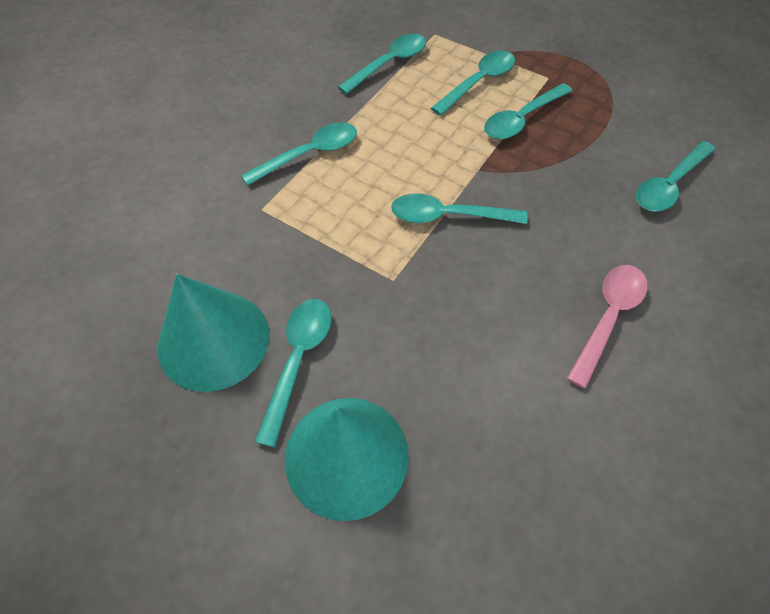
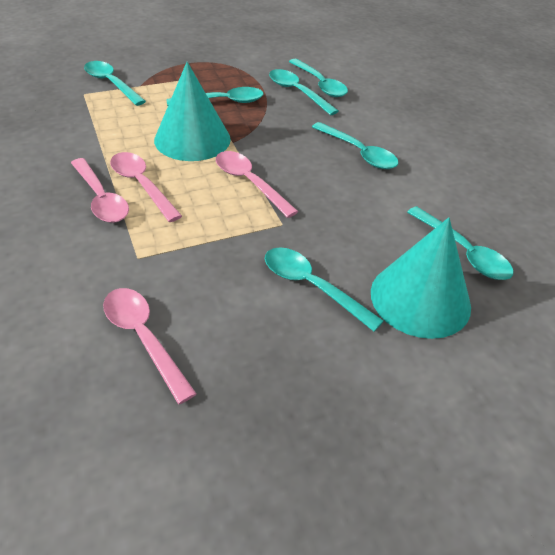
pink spoon: [567,265,647,389] = 1 -> [71,158,129,223] [103,288,197,404] [110,152,182,222] [216,151,299,218] = 4

